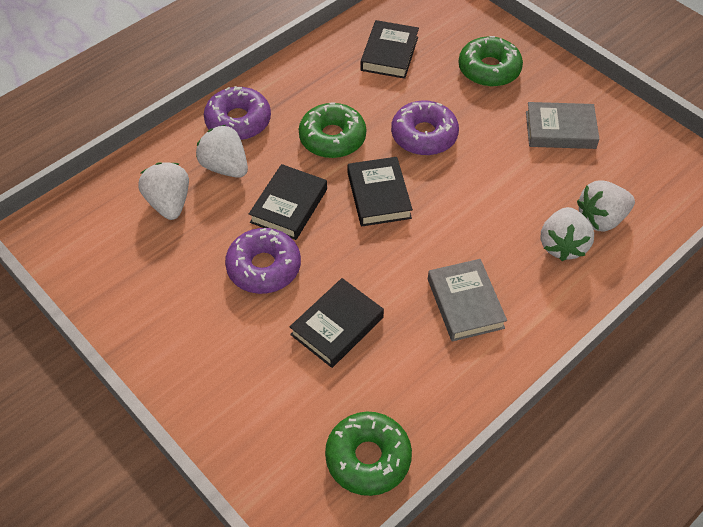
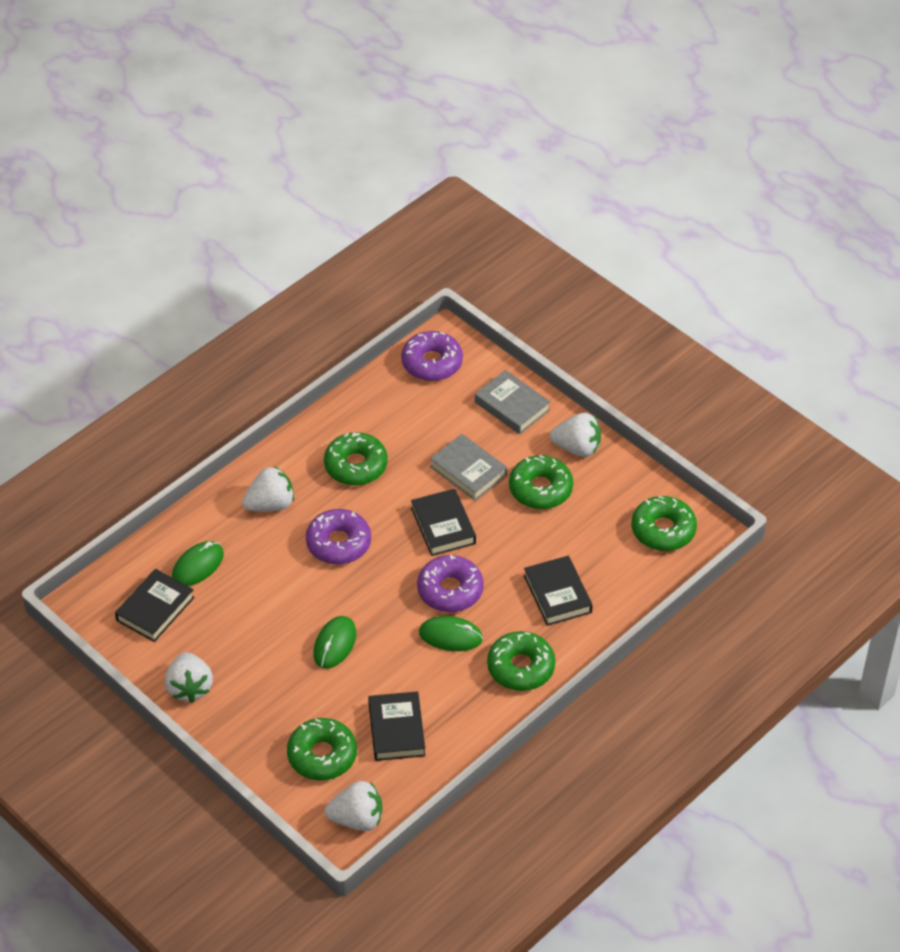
green donut: [299,102,366,158] [325,412,412,496] [458,36,523,87] = 3 -> [287,718,357,780] [324,432,388,485] [487,631,556,691] [509,455,573,509] [632,496,697,551] = 5
green mouse: none = 0 -> [172,541,224,586] [313,616,356,669] [419,616,483,651] = 3

